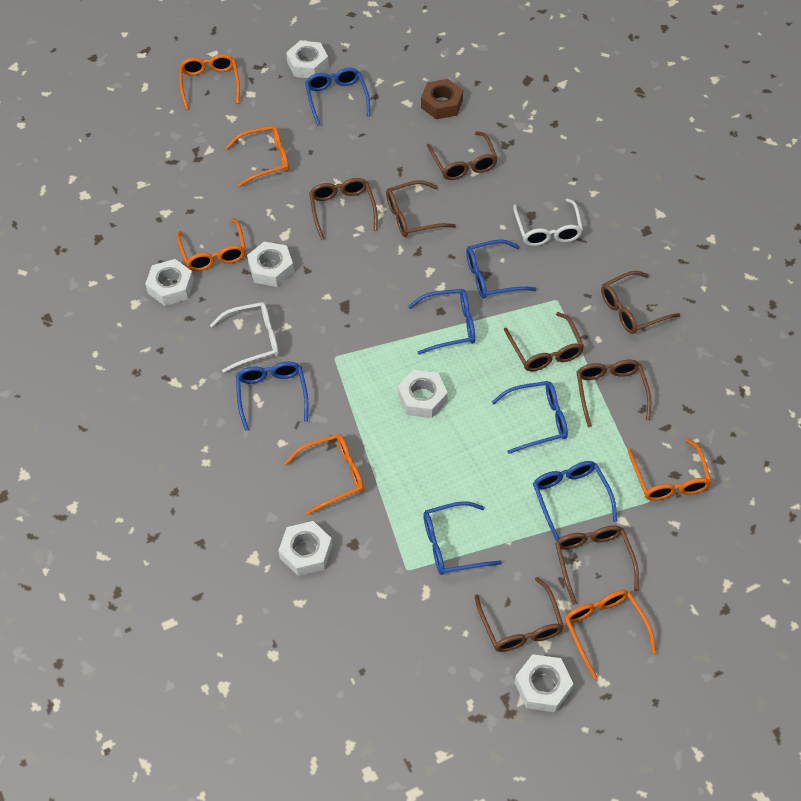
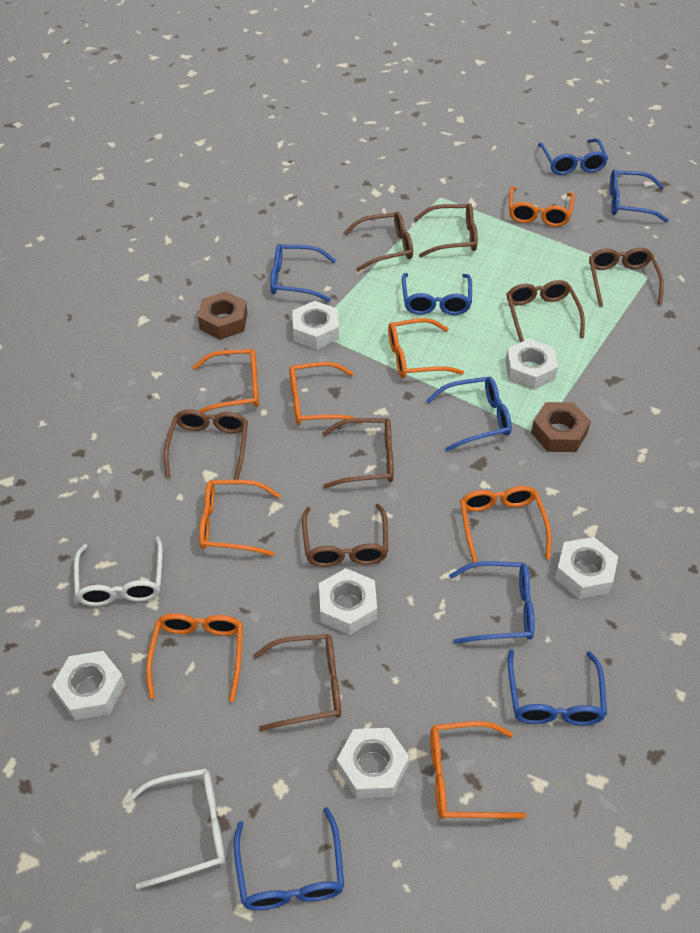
blue glasses: [236,362,309,431] [305,68,370,126] [408,289,475,355] [423,501,502,575] [466,239,536,298] [492,381,568,454] [533,461,617,541] = 7 -> [234,807,344,910] [270,244,336,302] [402,273,472,315] [426,377,512,452] [449,561,535,644] [508,649,607,725] [538,138,608,175] [609,169,669,222] = 8
brown nut: [421,79,463,119] = 1 -> [198,291,247,340] [531,402,591,452] = 2
orange glasses: [176,218,246,271] [179,54,240,110] [226,125,289,187] [284,434,364,515] [564,590,656,680] [628,439,712,501] = 6 -> [146,613,243,702] [193,349,259,413] [199,480,281,556] [289,362,362,425] [388,318,464,378] [430,721,526,819] [460,486,552,567] [509,186,575,227] = 8

